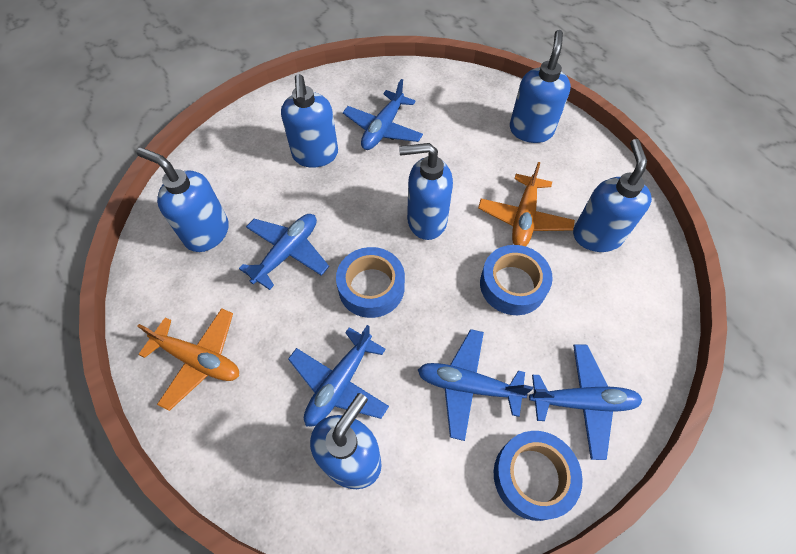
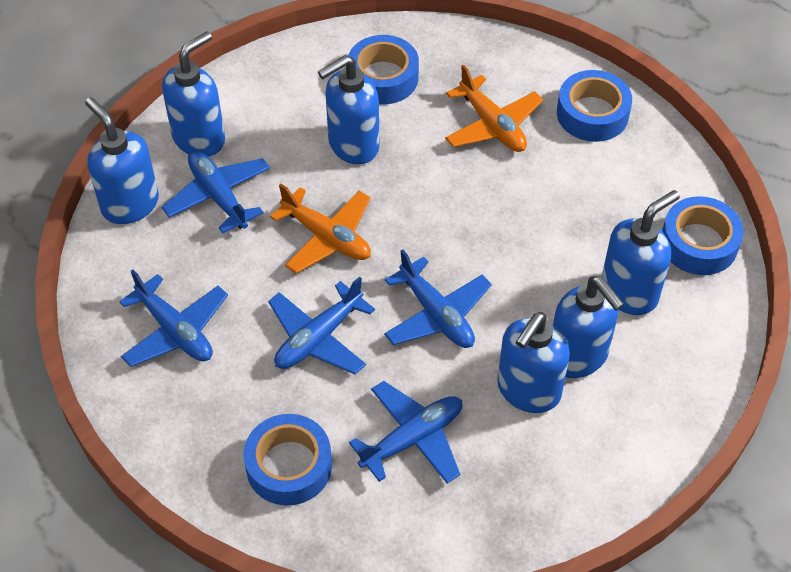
blue tape: [336,247,405,318] [480,245,553,315] [494,431,583,521] = 3 -> [244,414,332,505] [348,35,419,104] [557,70,632,142] [662,196,744,275] = 4

